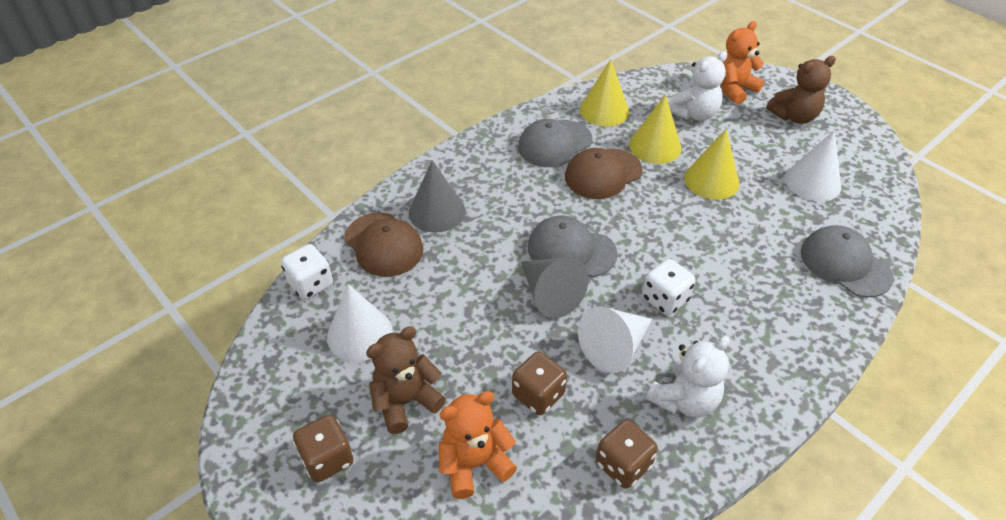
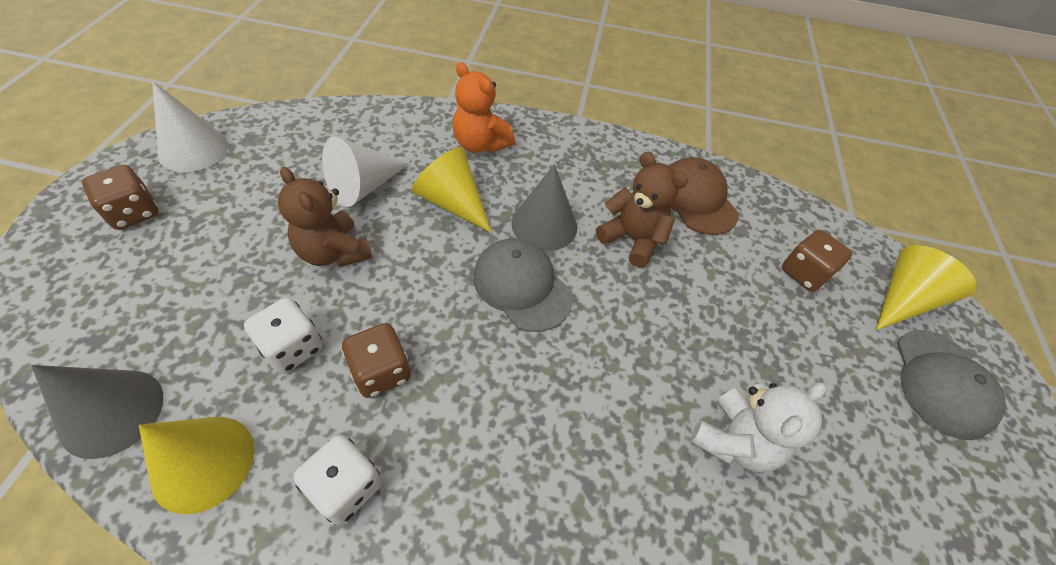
brown cap: [344,213,423,277] [565,148,643,199] = 2 -> [669,157,739,235] = 1
grey cap: [518,119,592,167] [528,215,617,277] [801,225,894,297] = 3 -> [473,238,573,332] [897,330,1005,440] = 2
orange teddy bear: [439,391,517,499] [721,21,764,105] = 2 -> [453,62,515,153] = 1
white cone: [327,284,393,361] [578,307,652,373] [785,130,841,202] = 3 -> [152,81,228,172] [322,136,409,207] = 2
white teddy bear: [646,336,730,418] [668,51,727,121] = 2 -> [690,382,826,472] = 1

